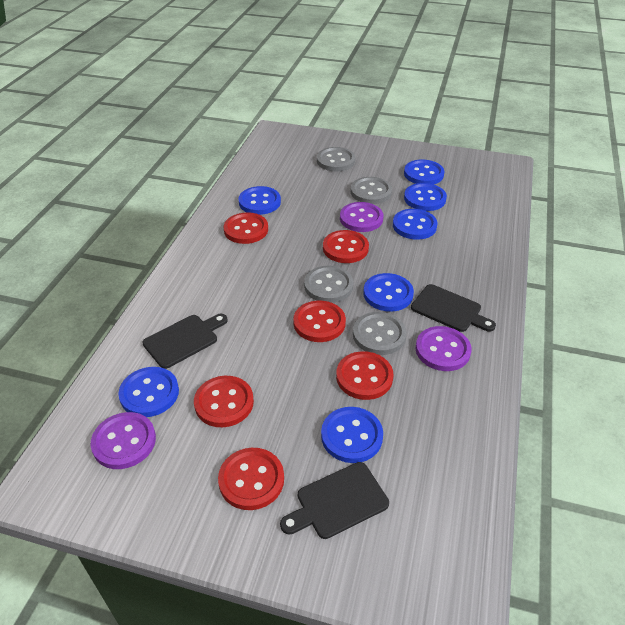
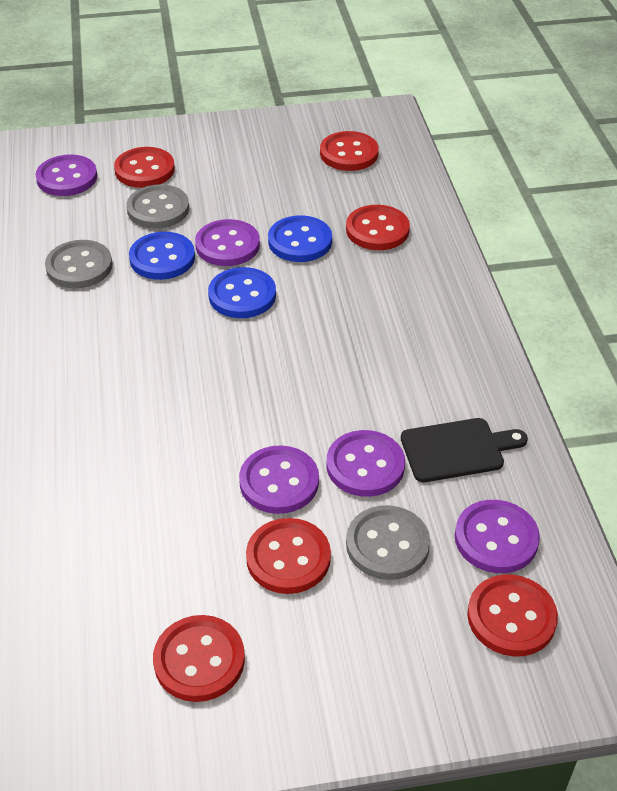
black cutting board: [143,314,228,369] [280,462,389,539] [411,284,496,332] = 3 -> [401,418,528,482] = 1
blue button: [118,367,179,417] [239,186,281,215] [321,407,383,463] [363,273,414,312] [393,209,438,240] [404,160,444,184] [404,183,447,211] = 7 -> [129,232,195,280] [208,267,276,318] [268,215,332,262] = 3
grey button: [304,266,353,303] [317,147,355,171] [351,177,392,204] [353,312,407,355] = 4 -> [45,240,113,288] [126,184,189,229] [346,505,430,580] = 3
purple button: [91,412,156,469] [340,202,383,232] [416,326,472,371] = 3 -> [36,154,97,196] [195,219,260,266] [239,445,319,514] [326,430,405,497] [455,500,540,573] = 5

